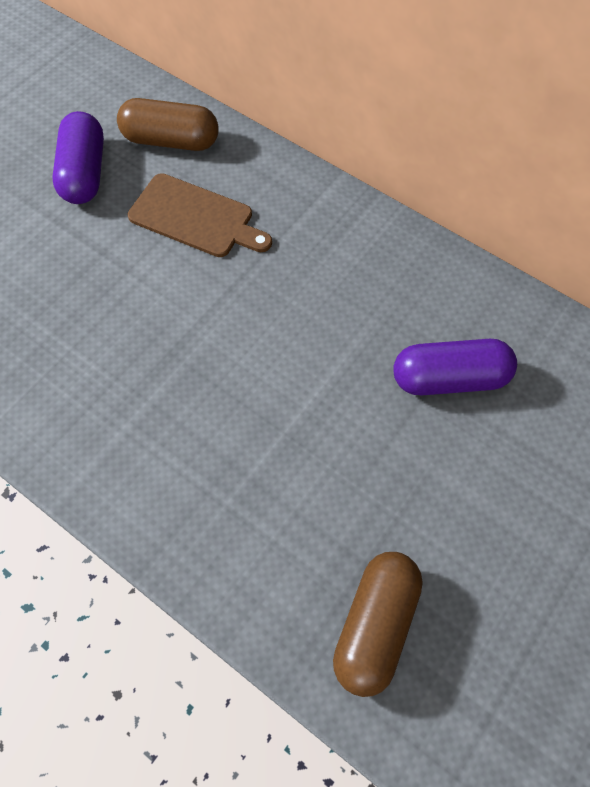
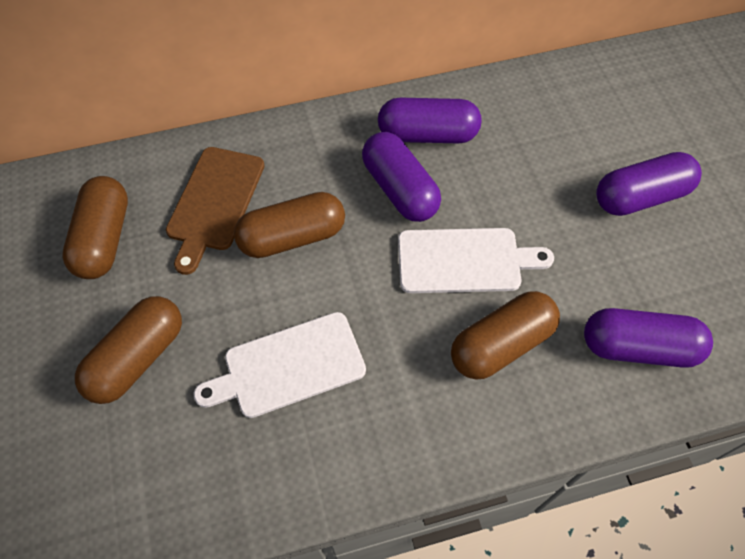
brown capsule: [117,98,219,151] [333,552,423,697] = 2 -> [62,176,128,279] [75,296,182,404] [234,192,345,258] [451,291,560,380] = 4
purple capsule: [52,111,104,204] [393,339,517,395] = 2 -> [362,132,441,222] [378,98,481,143] [584,308,713,368] [596,152,702,216] = 4
white cutting board: none = 0 -> [194,312,366,418] [398,228,554,293] = 2

